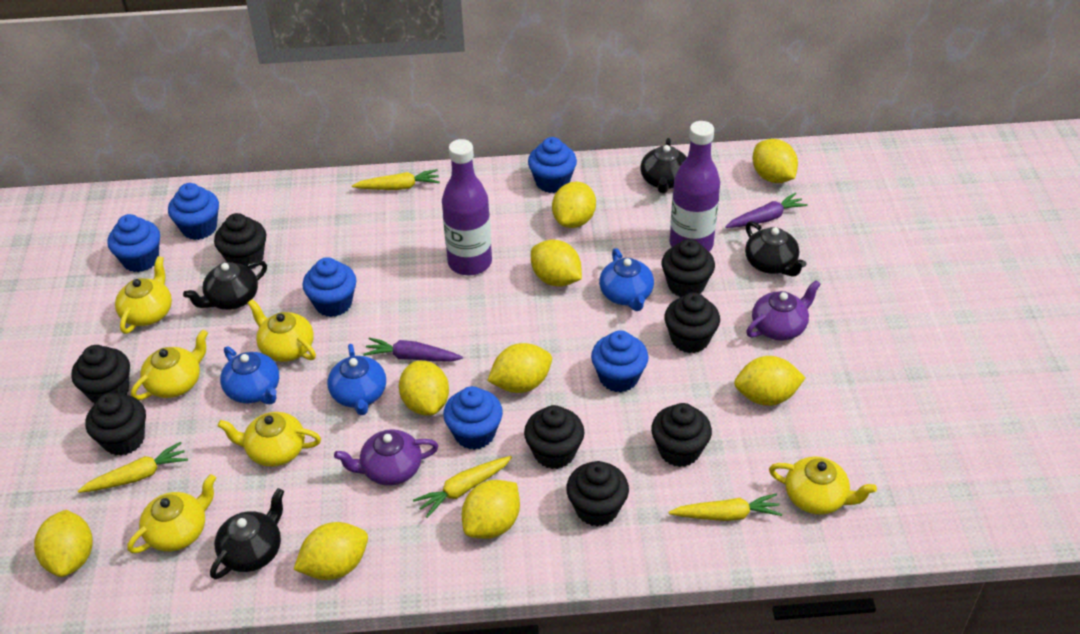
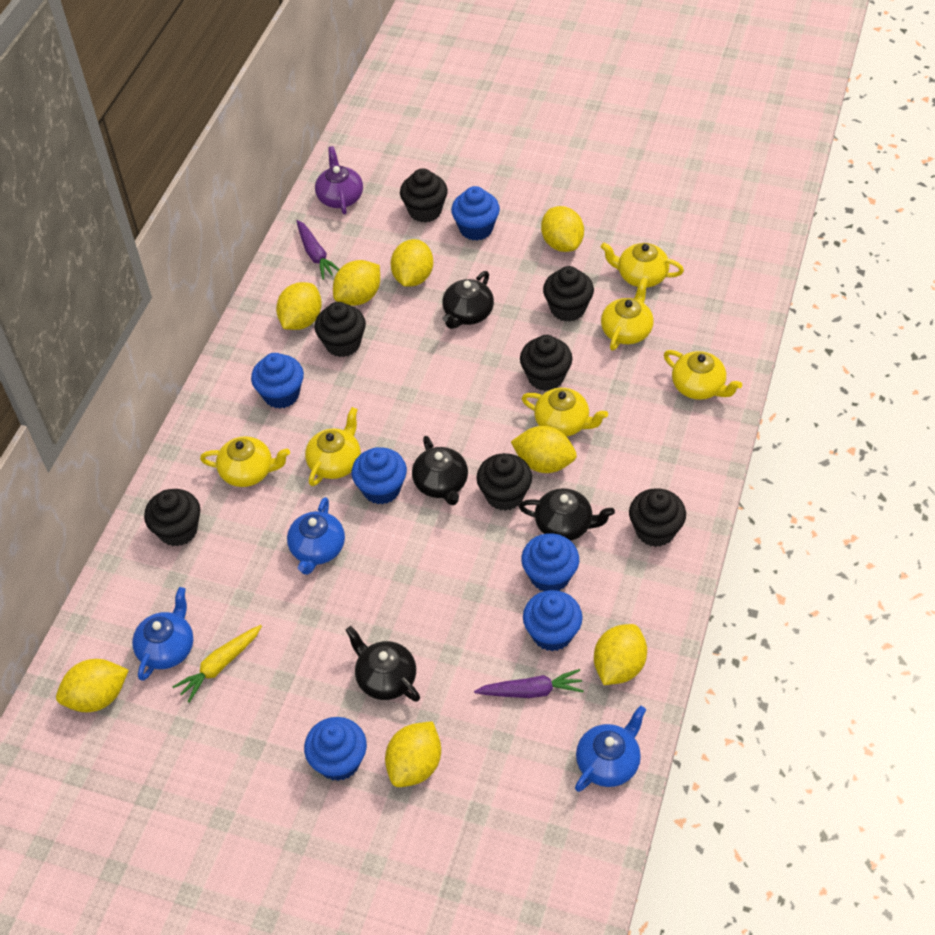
black cupcake: [71,345,130,403] [85,393,146,456] [214,213,266,270] [524,405,585,469] [566,461,629,527] [651,403,712,467] [662,239,715,297] [664,292,720,353] = 8 -> [144,489,200,547] [314,302,366,357] [400,168,448,223] [476,453,532,511] [520,335,573,391] [543,266,594,322] [629,488,686,547] = 7
purple bottle: [442,139,492,275] [670,121,720,252] = 2 -> none = 0
purple teapot: [334,429,439,486] [746,280,821,341] = 2 -> [315,146,363,214] = 1
yellow carrot: [78,442,188,493] [352,169,440,190] [413,456,512,518] [668,494,782,521] = 4 -> [173,625,262,703] = 1
yellow lemon: [34,510,93,577] [293,522,368,580] [399,361,449,416] [462,480,520,539] [487,343,552,393] [531,240,582,287] [552,182,596,228] [734,356,806,406] [753,139,798,183] = 9 -> [56,659,129,712] [276,282,322,330] [333,260,380,306] [385,721,441,787] [391,239,433,287] [511,426,577,473] [541,206,584,252] [594,624,647,685] = 8

